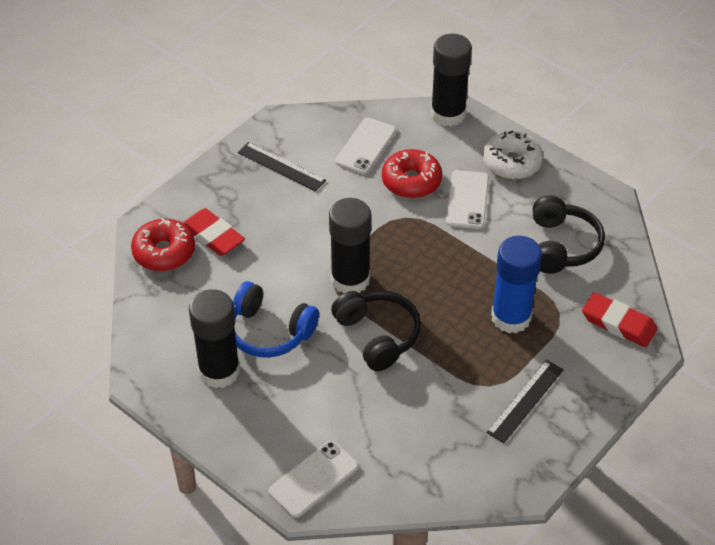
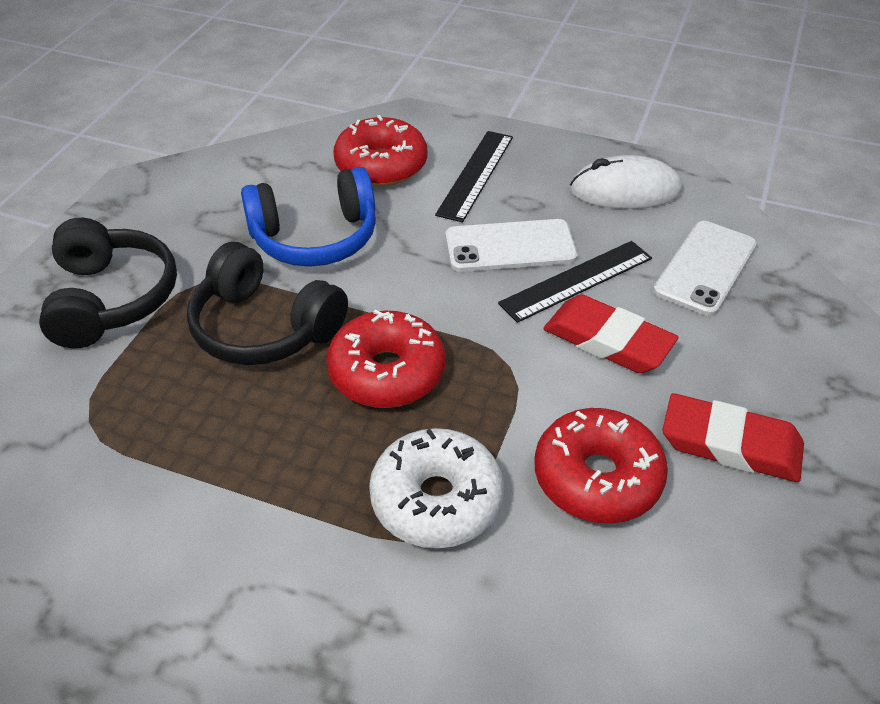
black glue stick: [189,289,240,388] [329,198,371,294] [431,33,472,126] = 3 -> none = 0
blue glue stick: [491,235,542,333] = 1 -> none = 0
red donut: [131,218,195,271] [382,149,442,198] = 2 -> [326,309,446,408] [333,115,427,186] [534,408,668,523] = 3
white mouse: none = 0 -> [570,155,682,209] = 1
white phone: [269,441,358,518] [335,118,396,174] [446,170,489,229] = 3 -> [446,219,577,272] [653,221,757,316] = 2

